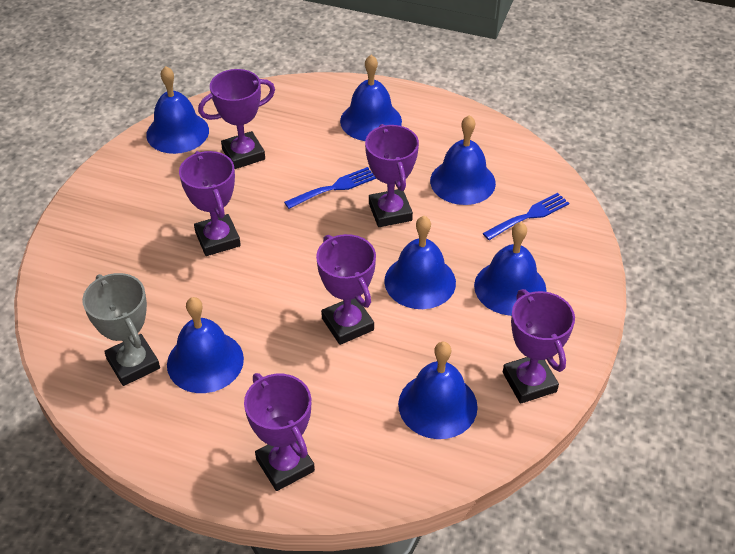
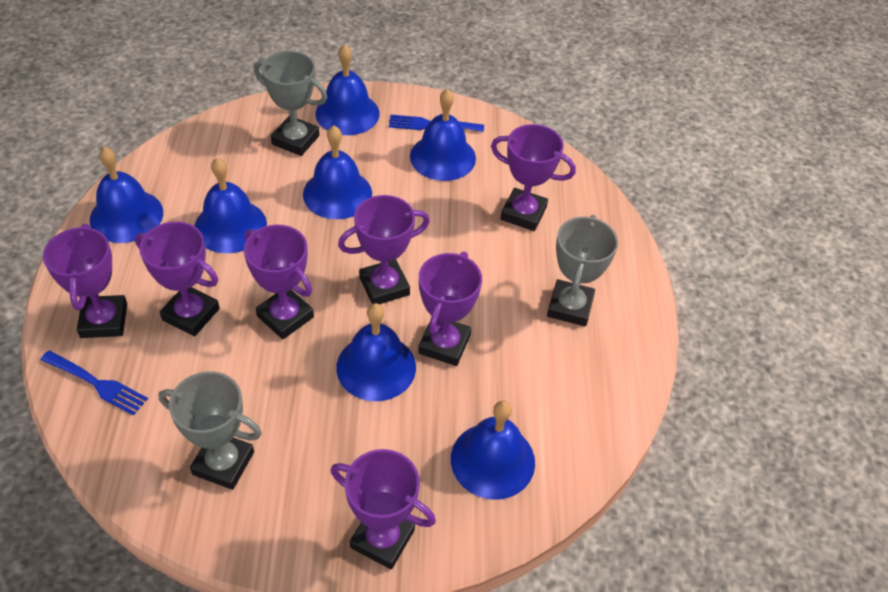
grey trophy: [82,273,160,386] = 1 -> [158,371,262,490] [254,51,327,156] [547,215,618,326] = 3
purple trophy: [179,151,241,256] [198,69,275,169] [244,373,315,491] [316,234,376,345] [365,124,419,227] [503,289,575,404] = 6 -> [43,224,127,338] [135,222,220,336] [244,225,314,339] [331,449,436,569] [338,195,430,304] [418,251,482,366] [491,124,576,231] = 7

